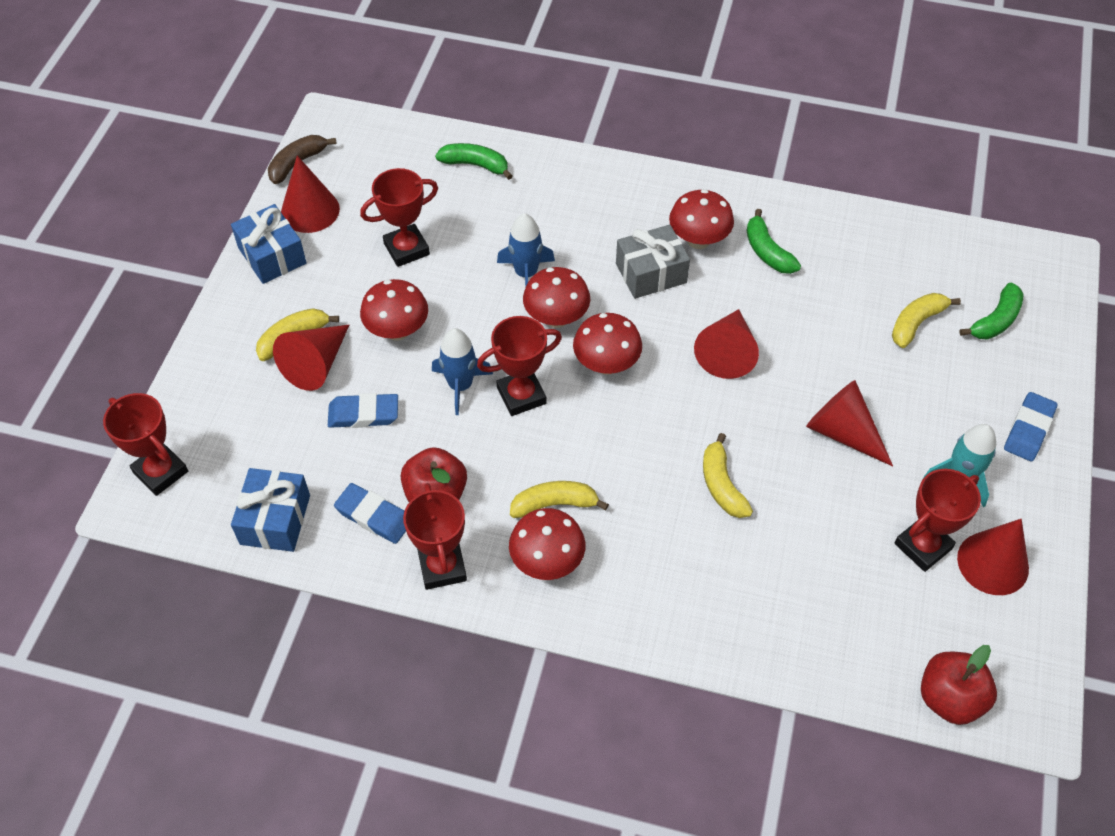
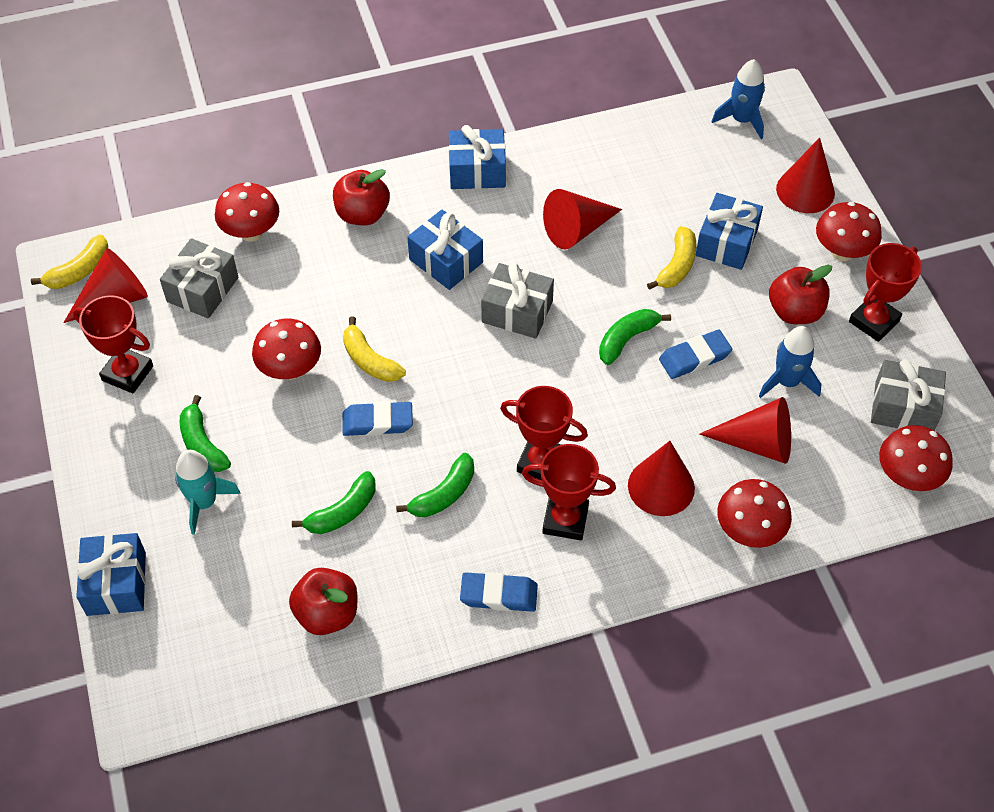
blue gift: [231,204,306,284] [231,468,310,552] = 2 -> [76,533,146,616] [407,210,483,290] [448,125,506,189] [696,193,763,270] = 4
brown banana: [268,135,337,184] = 1 -> none = 0
green banana: [435,143,512,180] [746,209,801,274] [959,283,1024,340] = 3 -> [180,395,231,472] [292,471,375,534] [396,453,474,517] [599,309,671,365] = 4
grey gift: [616,224,690,299] = 1 -> [160,238,238,319] [481,263,554,339] [871,359,946,431] = 3
red apple: [401,447,467,502] [921,645,997,725] = 2 -> [289,568,357,635] [333,169,390,225] [769,265,832,324] = 3
red trophy: [103,393,188,496] [360,168,438,267] [403,483,467,590] [477,316,562,416] [894,469,981,572] = 5 -> [73,295,153,394] [500,386,588,480] [522,444,616,540] [849,243,922,342] = 4
yellow banana: [256,308,339,361] [510,481,609,518] [703,433,753,518] [892,293,961,348] = 4 -> [31,235,108,289] [343,317,406,382] [647,226,696,290] = 3

